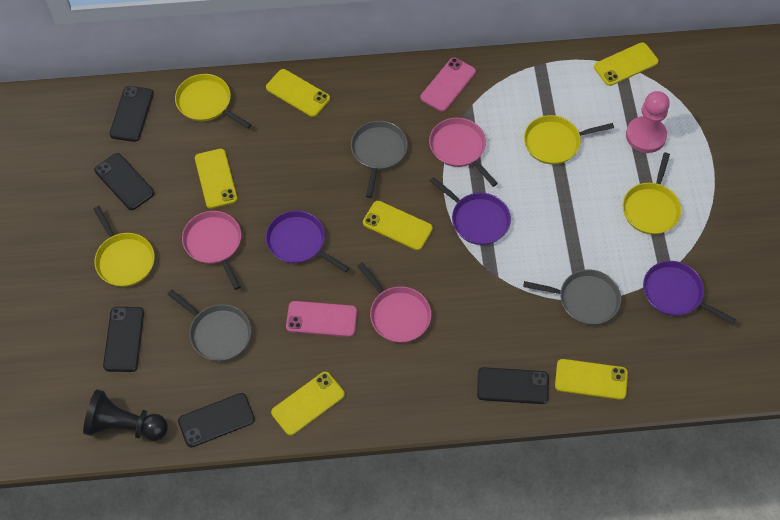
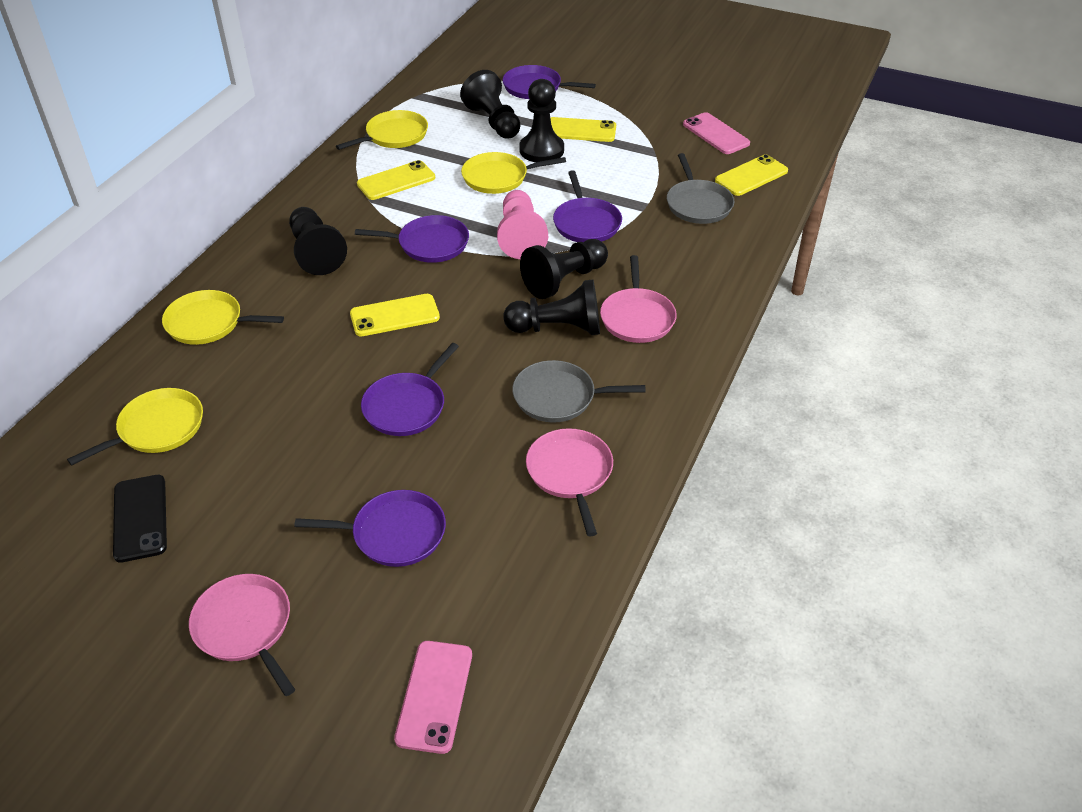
black pawn: [83,389,168,441] = 1 -> [289,207,347,275] [460,70,521,138] [504,279,600,335] [519,79,564,162] [520,239,608,299] = 5
black phone: [94,153,154,210] [103,307,144,372] [109,86,154,142] [178,393,255,448] [477,367,549,404] = 5 -> [113,475,167,563] = 1
grey pan: [168,290,251,361] [351,121,408,198] [523,269,621,325] = 3 -> [512,360,645,422] [667,153,735,224] = 2
purple pan: [266,211,349,272] [430,177,511,245] [643,261,736,324] = 3 -> [294,490,446,567] [355,215,469,263] [361,343,459,436] [502,65,596,99] [553,170,622,242] = 5
yellow phone: [195,149,237,209] [266,69,330,117] [271,372,345,436] [363,201,433,250] [555,359,628,400] [594,42,658,86] = 6 -> [350,294,440,337] [357,160,435,200] [550,117,616,142] [715,154,788,196] = 4

